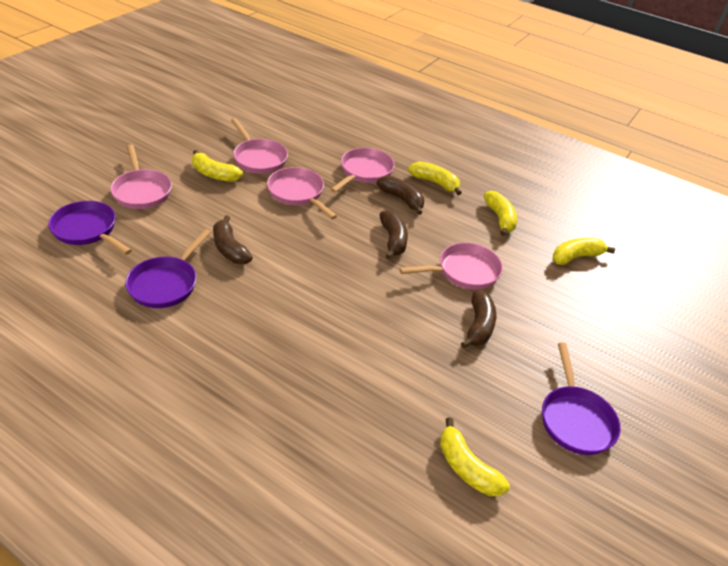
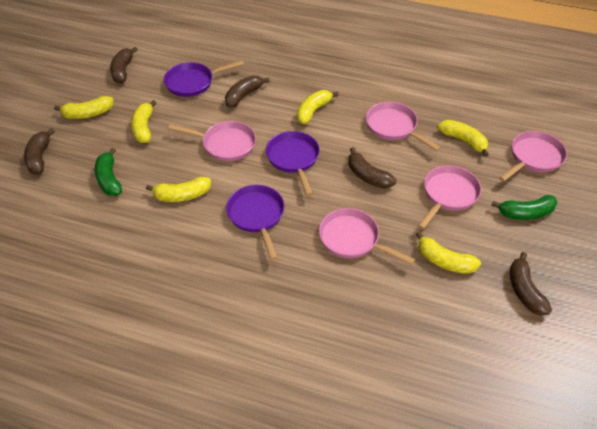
brown banana: [213,215,253,264] [377,175,424,215] [379,210,408,259] [461,291,496,348] = 4 -> [24,128,55,174] [110,47,138,84] [225,75,270,108] [348,147,396,189] [510,252,552,316] = 5
green banana: none = 0 -> [95,148,122,196] [491,195,557,220] = 2
yellow banana: [192,150,243,182] [408,161,462,195] [440,417,510,496] [484,191,517,236] [553,238,615,265] = 5 -> [54,96,113,119] [131,100,156,143] [146,177,211,202] [297,90,339,124] [416,231,481,274] [438,120,489,157] = 6

